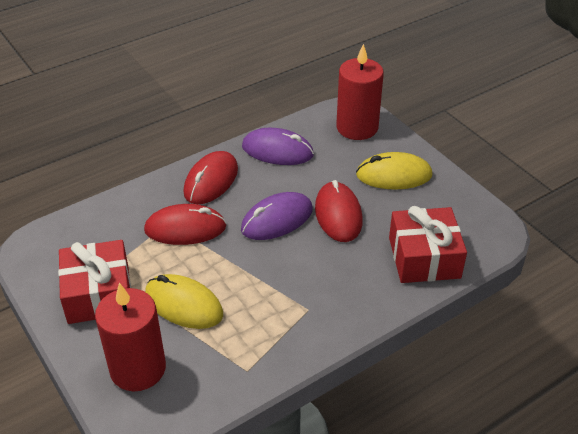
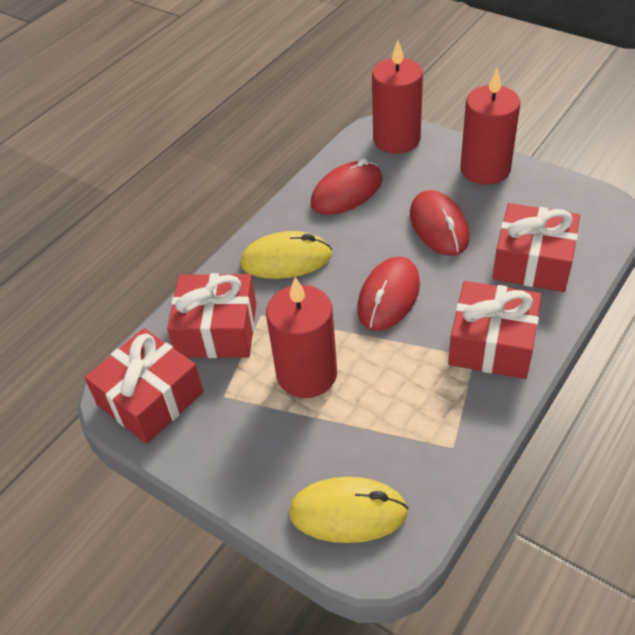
purple mouse: [241,192,313,240] [242,128,314,165] = 2 -> none = 0
red candle: [95,283,166,391] [336,43,384,140] = 2 -> [266,277,337,398] [372,40,423,154] [460,68,521,185] = 3
red gift: [58,240,131,324] [389,206,467,283] = 2 -> [85,328,203,444] [167,273,256,358] [448,281,541,379] [492,203,580,292] = 4

